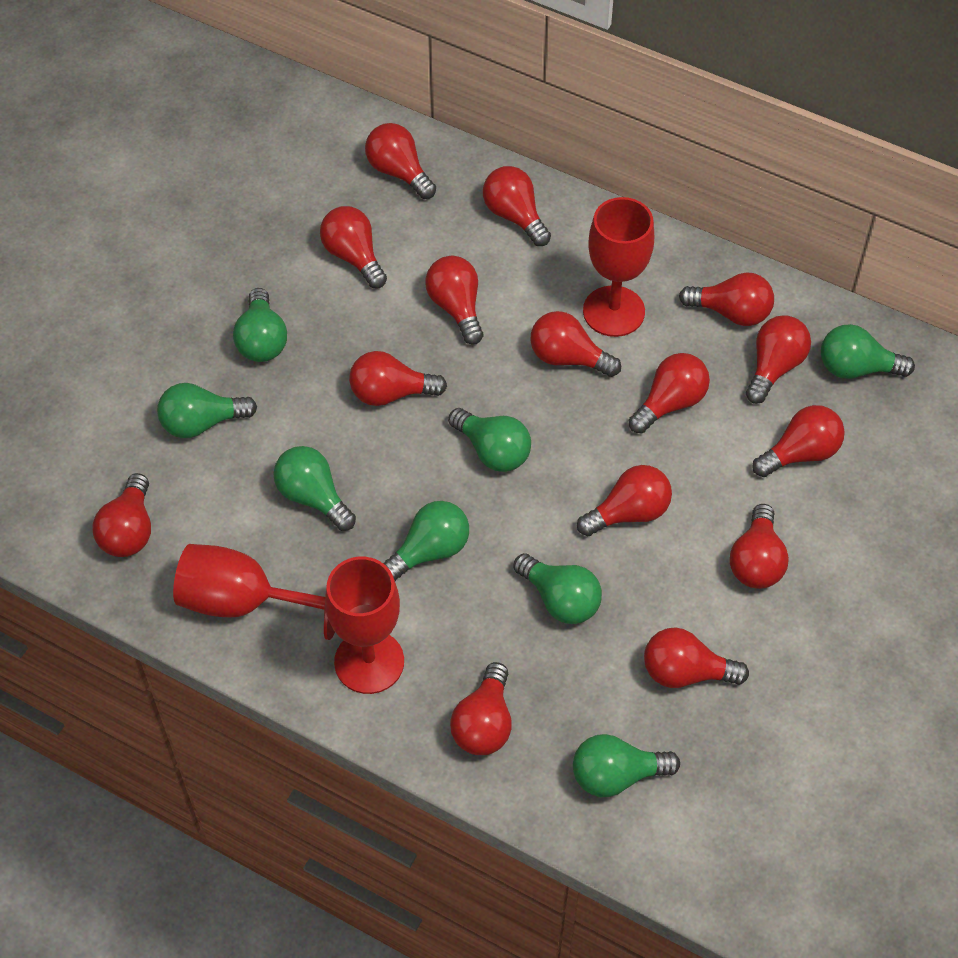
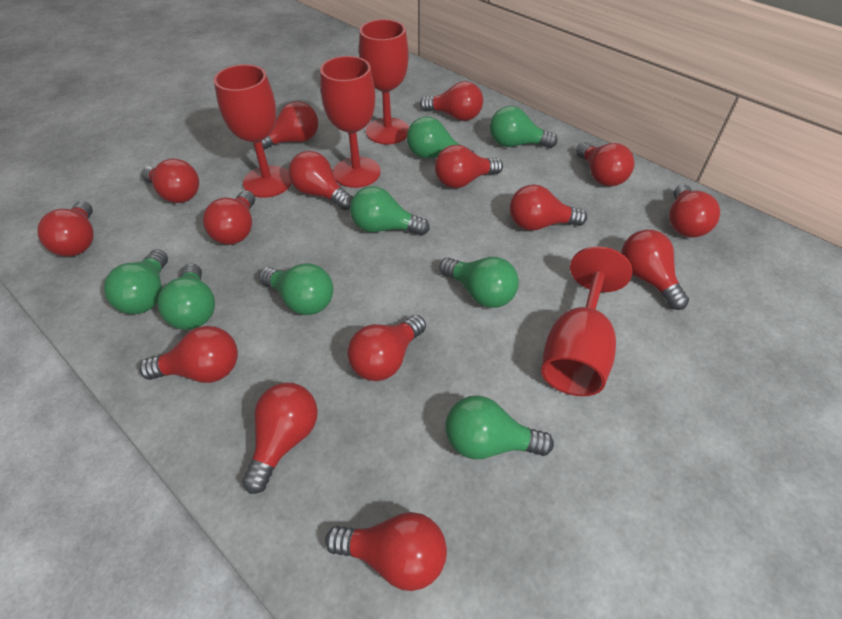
red goblet: [173,544,335,640] [325,557,404,694] [583,197,654,337] = 3 -> [214,64,291,198] [320,56,381,188] [359,19,409,144] [541,246,633,396] = 4

